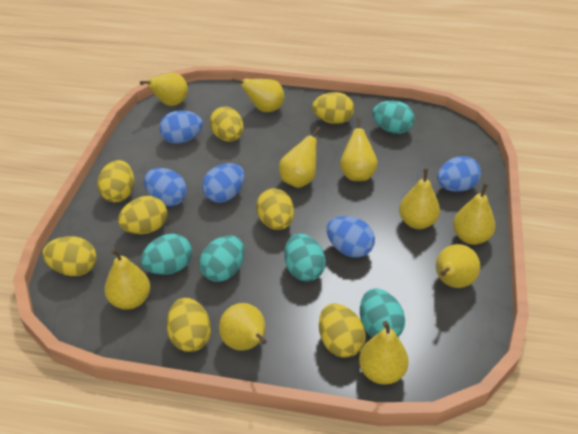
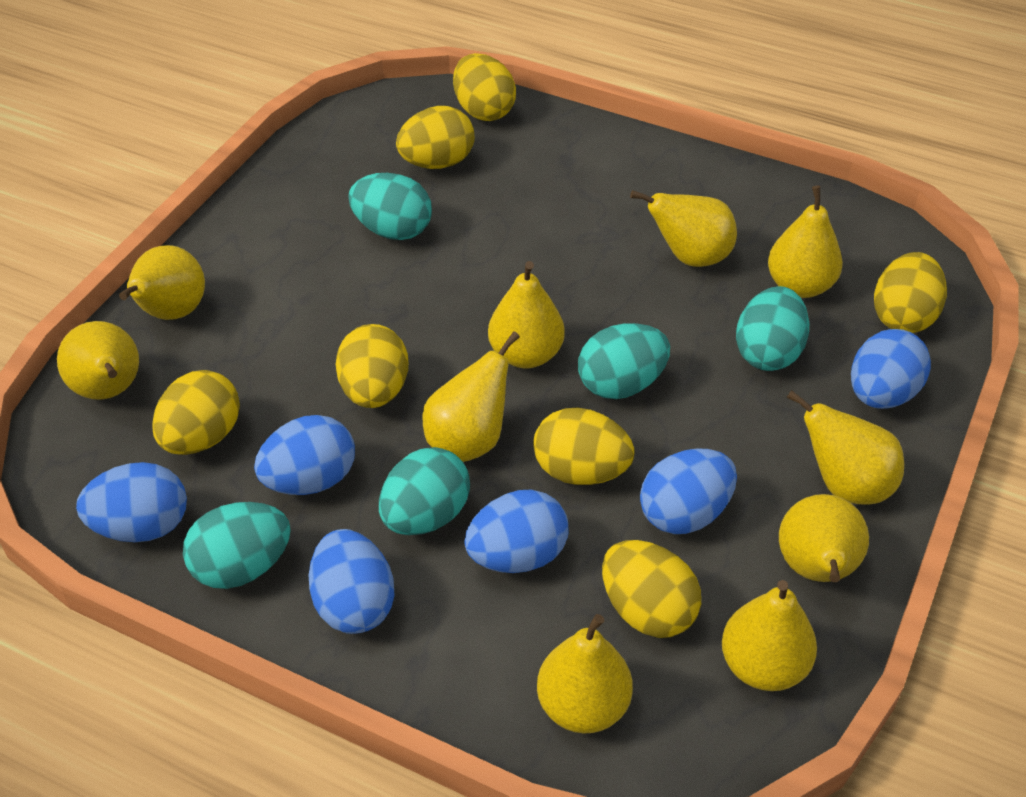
blue egg: [144,168,187,206] [159,110,203,144] [202,163,245,203] [326,216,375,258] [437,156,481,192] = 5 -> [76,462,187,542] [254,415,355,495] [309,529,395,634] [464,490,568,573] [640,448,737,534] [851,329,931,409] = 6
yellow egg: [42,236,97,276] [97,160,134,202] [118,196,167,234] [167,298,211,352] [209,107,244,142] [256,188,294,230] [312,92,354,124] [319,303,366,358] = 8 -> [152,370,240,455] [336,324,408,408] [396,106,474,169] [453,53,516,121] [533,408,635,485] [602,540,701,638] [874,252,947,333] = 7

